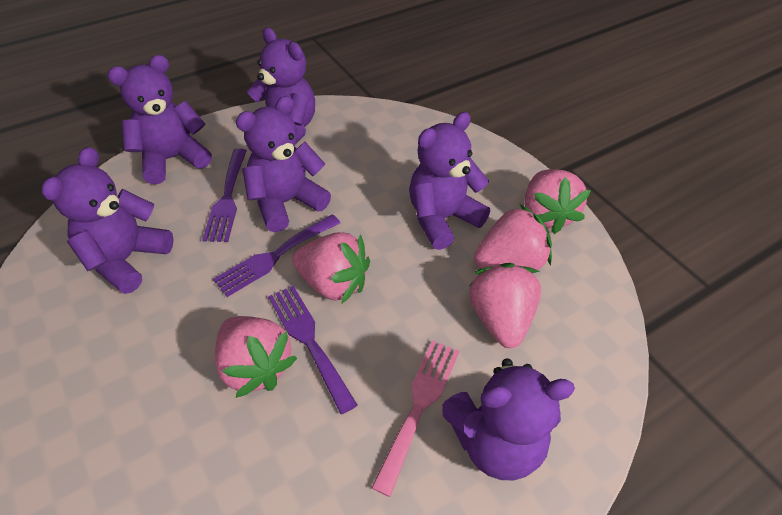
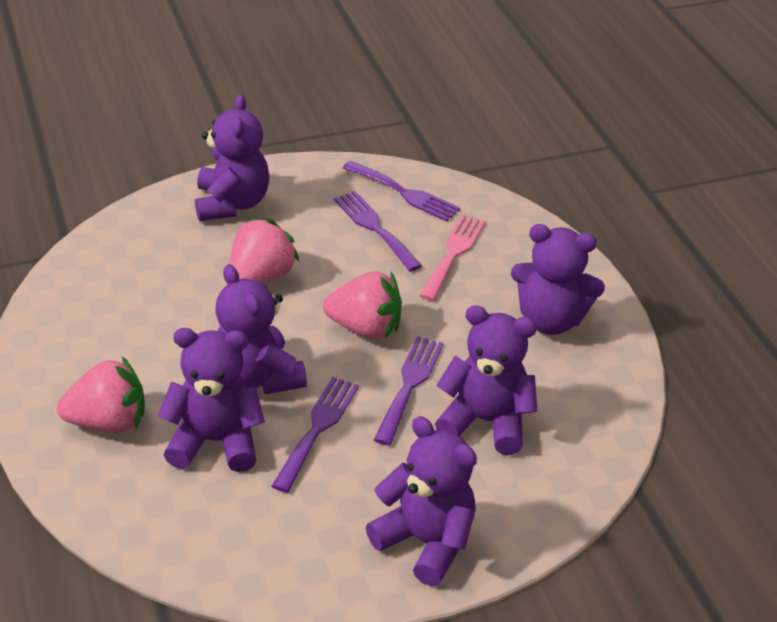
pink strawberry: [215,316,297,398] [292,232,370,304] [469,263,541,348] [474,204,552,270] [525,169,591,234] = 5 -> [57,356,145,433] [229,217,300,284] [323,271,402,339] = 3
purple fork: [202,148,247,242] [213,214,340,297] [268,286,358,414] = 3 -> [272,377,359,493] [334,191,422,272] [343,161,460,222] [374,336,443,445] = 4

